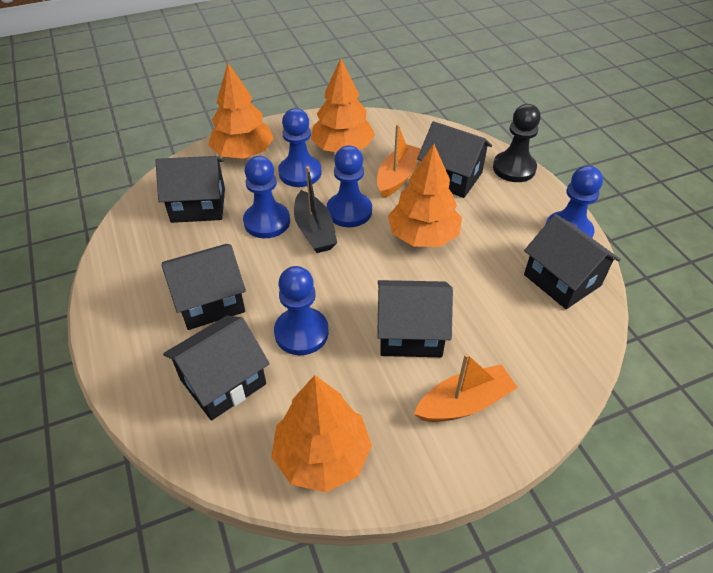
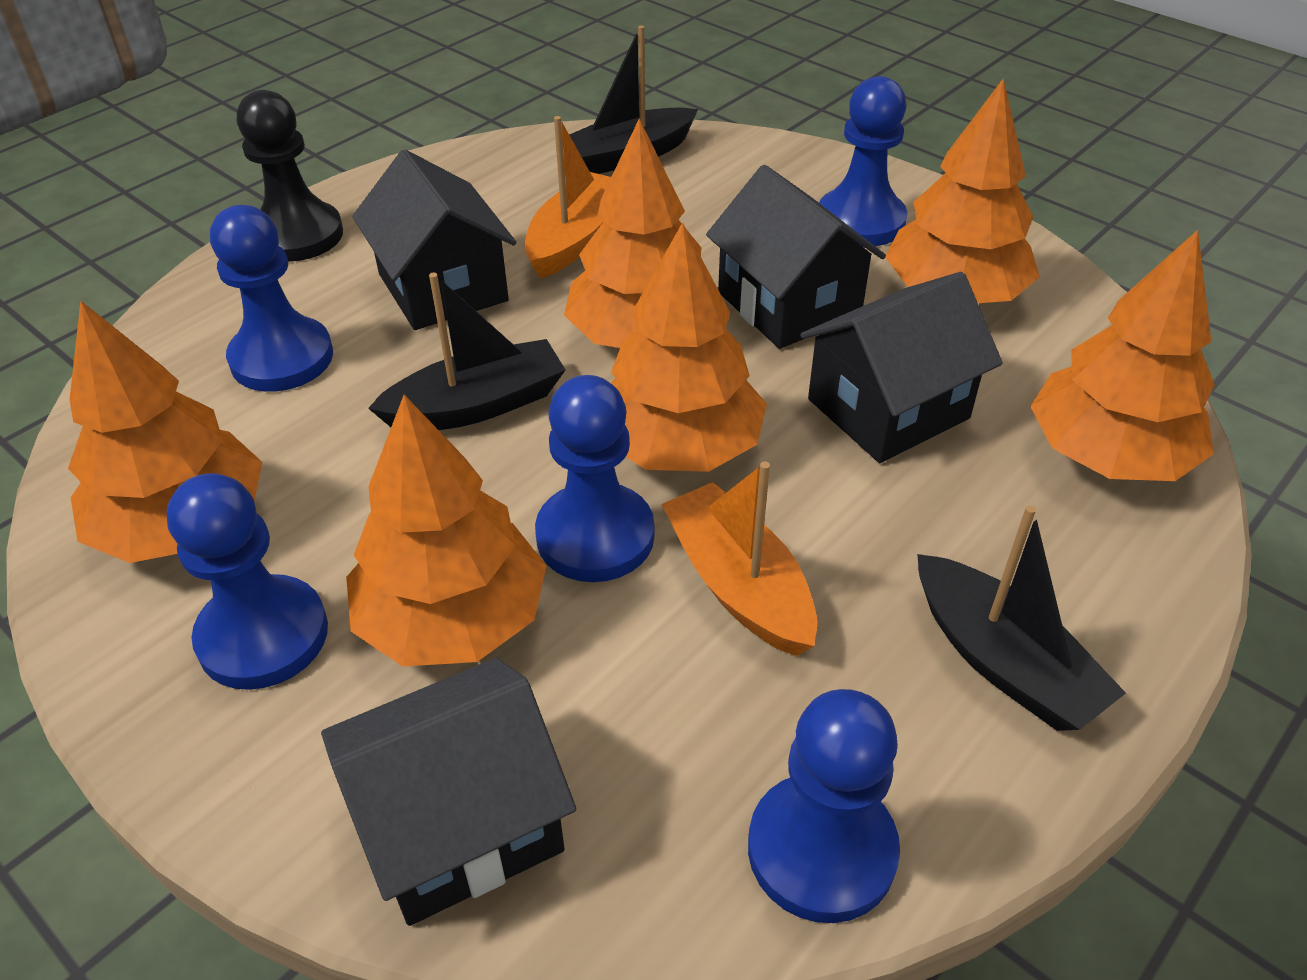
black boat: [294,166,337,253] = 1 -> [368,273,566,430] [569,25,698,174] [917,505,1126,731] = 3
black house: [156,156,225,223] [161,244,246,330] [163,316,270,421] [377,280,453,357] [417,121,492,198] [524,214,621,309] = 6 -> [321,658,576,926] [352,150,516,330] [706,165,886,349] [800,272,1003,463] = 4
orange tree: [208,63,274,159] [271,375,372,492] [311,58,375,152] [388,144,462,247] = 4 -> [68,300,262,563] [346,395,546,667] [564,119,701,348] [611,222,767,472] [885,78,1040,303] [1030,230,1215,481] = 6

